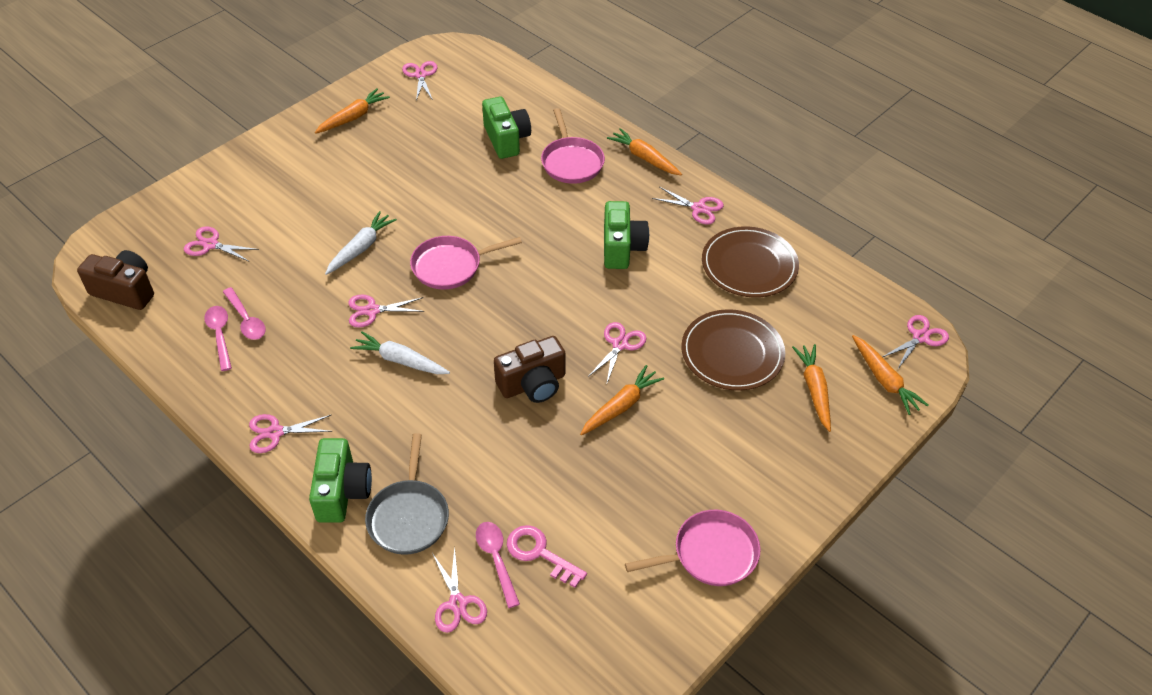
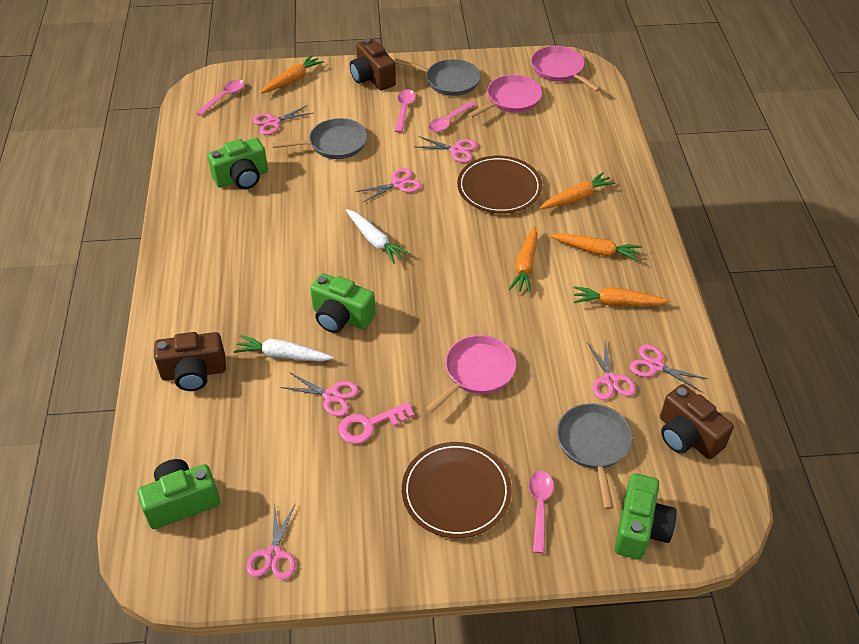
brown camera: [77,250,154,310] [494,336,566,403] = 2 -> [154,332,226,391] [350,38,396,90] [660,384,734,459] = 3
green camera: [309,438,372,523] [482,97,531,159] [604,201,649,269] = 3 -> [137,459,220,529] [207,138,268,189] [310,273,375,333] [614,473,677,560] = 4
grey pan: [365,433,449,555] = 1 -> [272,118,367,159] [395,59,480,96] [557,403,632,510] = 3
pink scissors: [184,226,259,261] [249,414,333,453] [348,295,424,328] [402,61,437,101] [432,546,487,633] [588,322,646,385] [652,187,724,225] [882,315,949,370] = 8 -> [246,502,296,580] [252,105,313,135] [280,372,359,416] [356,168,421,202] [417,136,477,163] [587,340,636,400] [630,344,708,392] = 7
pink spoon: [204,306,232,371] [223,287,266,340] [476,522,520,608] = 3 -> [196,79,244,116] [395,89,415,133] [428,101,476,132] [529,471,554,553] = 4

